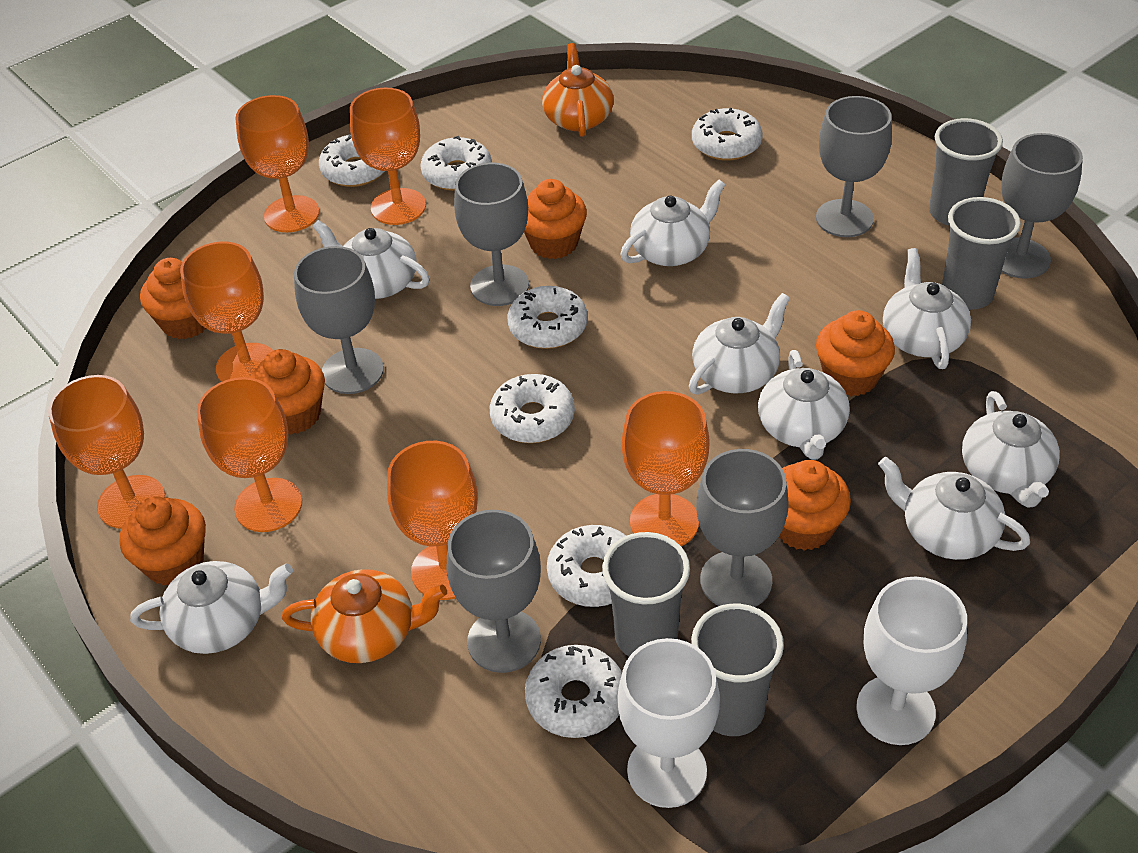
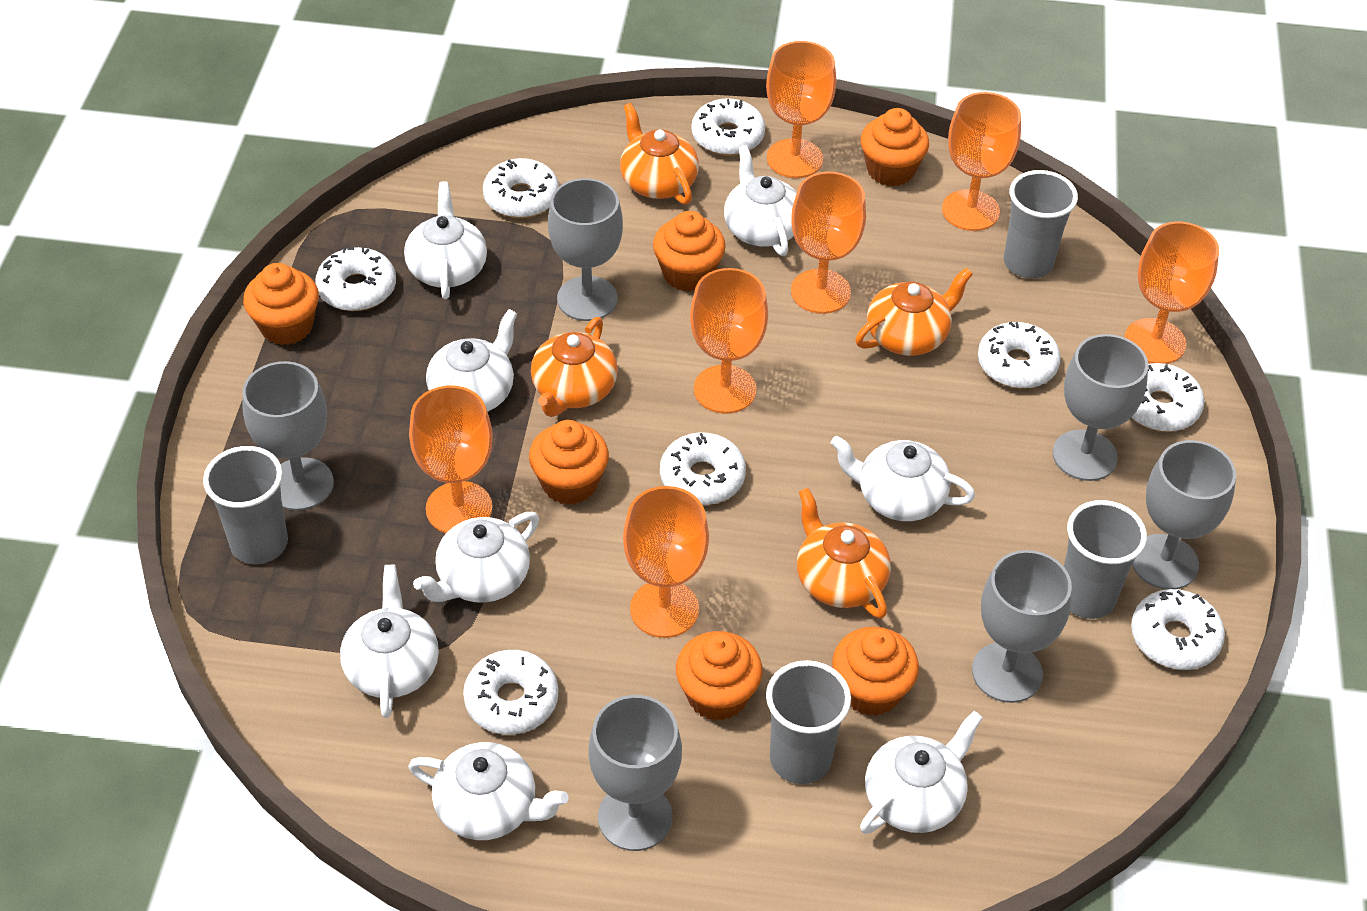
orange teapot: [282,569,447,663] [542,43,614,137] = 2 -> [531,317,618,417] [620,103,699,205] [797,488,891,619] [855,267,973,356] = 4
white donut: [319,134,385,187] [420,136,492,191] [490,374,575,443] [507,286,588,349] [525,645,622,738] [547,525,626,607] [692,108,763,161] = 7 -> [315,247,396,311] [463,650,558,735] [483,158,559,218] [660,432,746,505] [691,98,765,156] [978,322,1061,389] [1131,363,1204,432] [1131,589,1225,670] = 8
white goblet: [617,638,720,808] [856,577,967,745] = 2 -> none = 0

